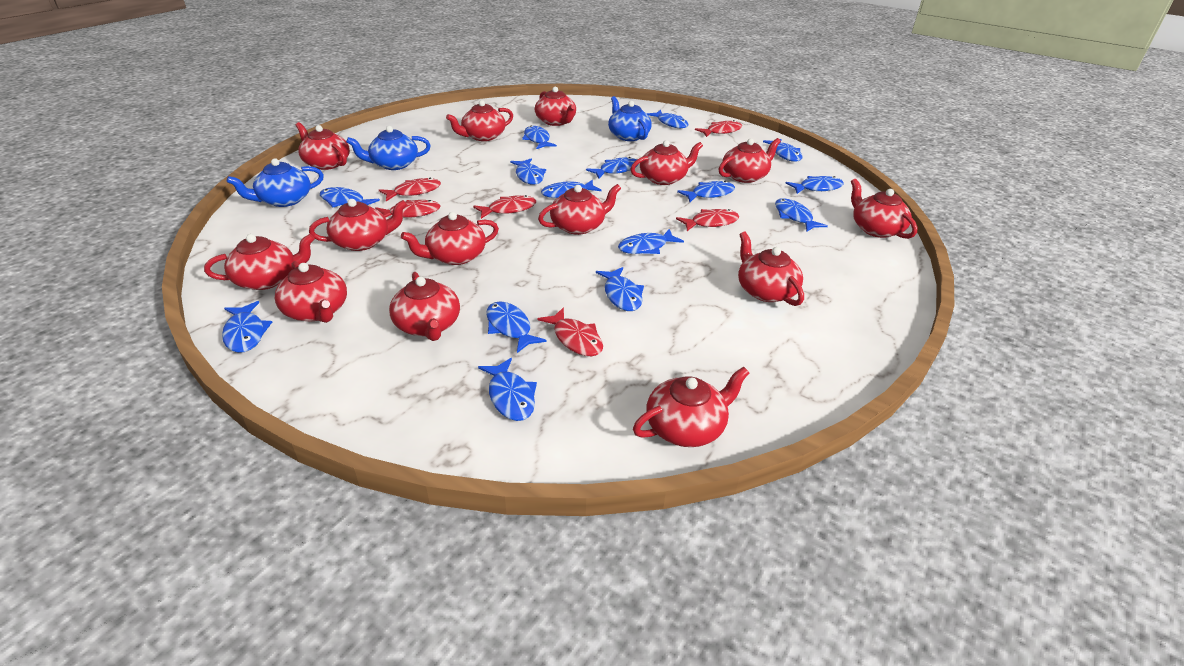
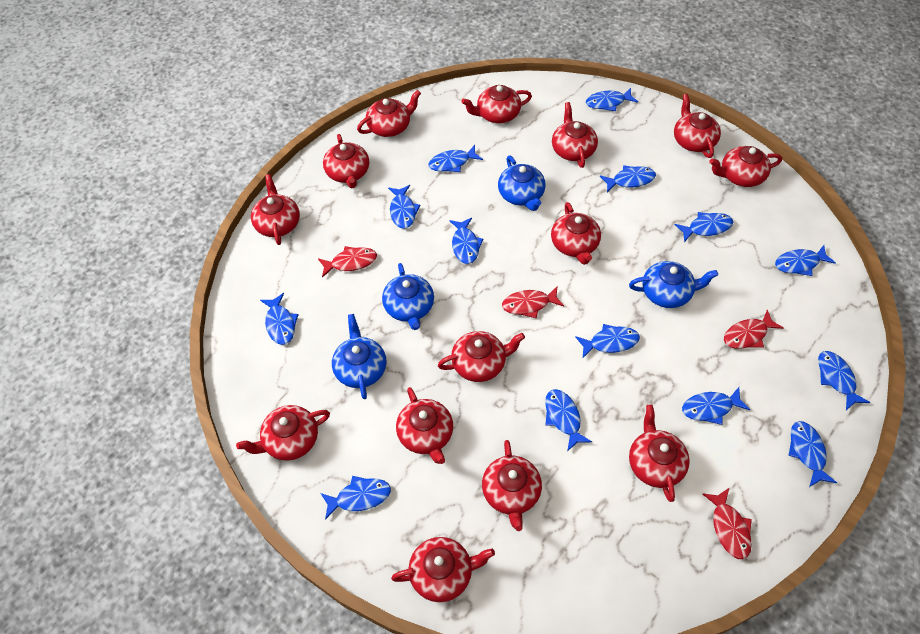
blue fish: [222,301,272,353] [320,187,380,208] [478,358,537,421] [486,301,546,353] [510,158,546,185] [522,126,557,149] [541,180,602,198] [586,157,639,179] [596,267,644,311] [618,229,684,254] [647,110,688,128] [677,181,735,202] [763,139,802,162] [775,198,828,231] [785,176,844,194] = 15 -> [260,293,299,345] [320,476,391,520] [388,185,420,229] [429,145,483,172] [449,218,483,264] [545,389,592,451] [575,324,640,358] [586,88,638,111] [600,165,656,192] [675,212,733,242] [682,387,750,425] [775,245,836,276] [788,421,837,487] [818,351,870,410] = 14
blue teapot: [227,158,324,207] [346,126,431,170] [608,96,652,141] = 3 -> [332,314,386,399] [382,263,434,330] [498,156,546,211] [629,261,718,308] = 4
red fish: [375,200,441,218] [379,178,441,201] [473,195,536,219] [537,307,603,356] [676,209,739,231] [695,120,742,137] = 6 -> [318,246,377,278] [502,286,564,319] [702,488,752,559] [724,309,784,349] = 4

